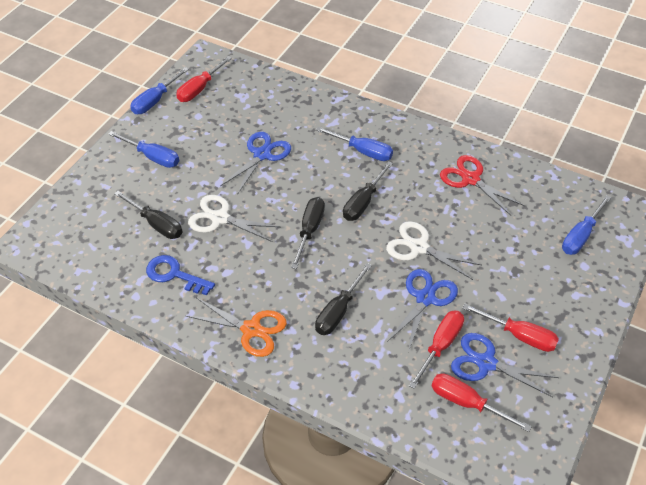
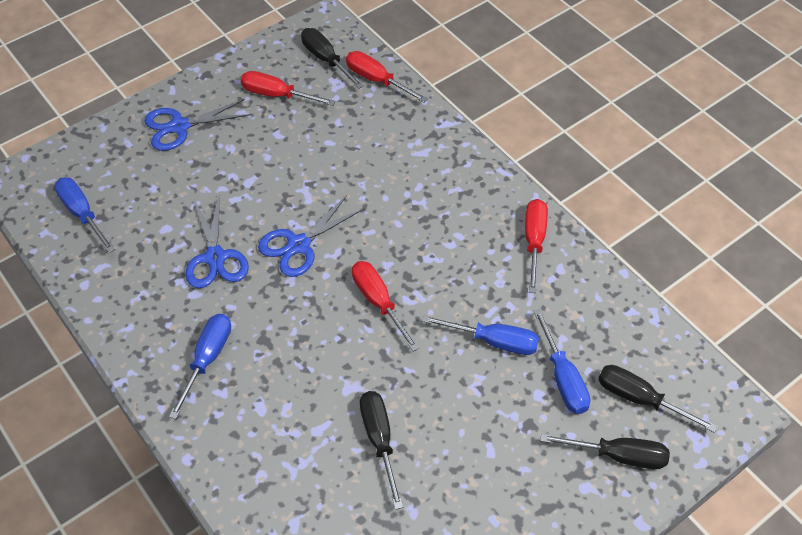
blue key: [146,255,215,296] = 1 -> none = 0
orange scissors: [186,298,287,357] = 1 -> none = 0
red scissors: [440,155,525,216] = 1 -> none = 0
white scissors: [188,195,280,242] [386,221,481,280] = 2 -> none = 0

